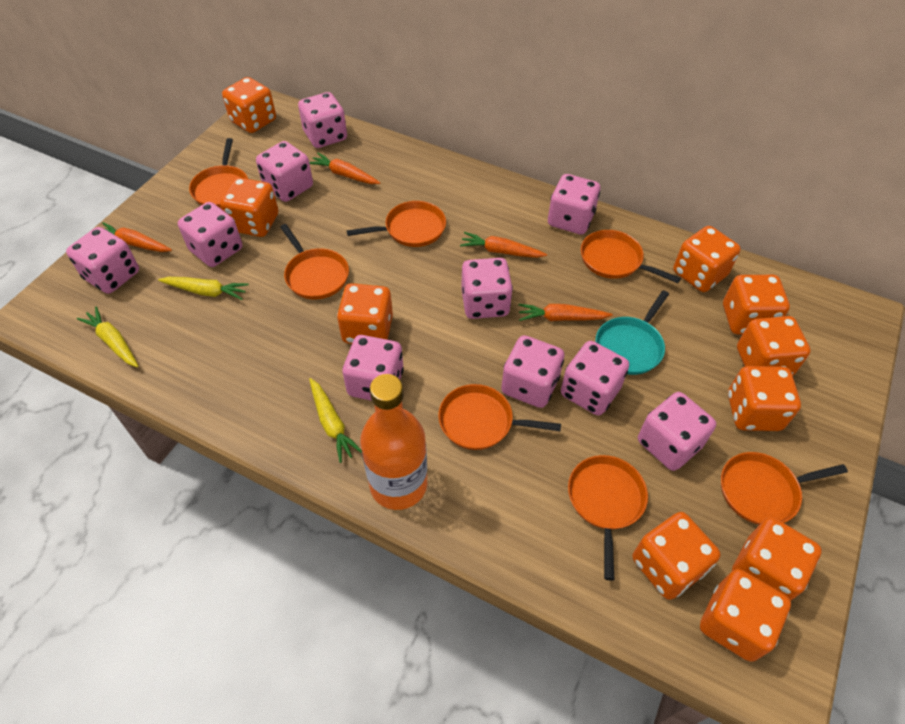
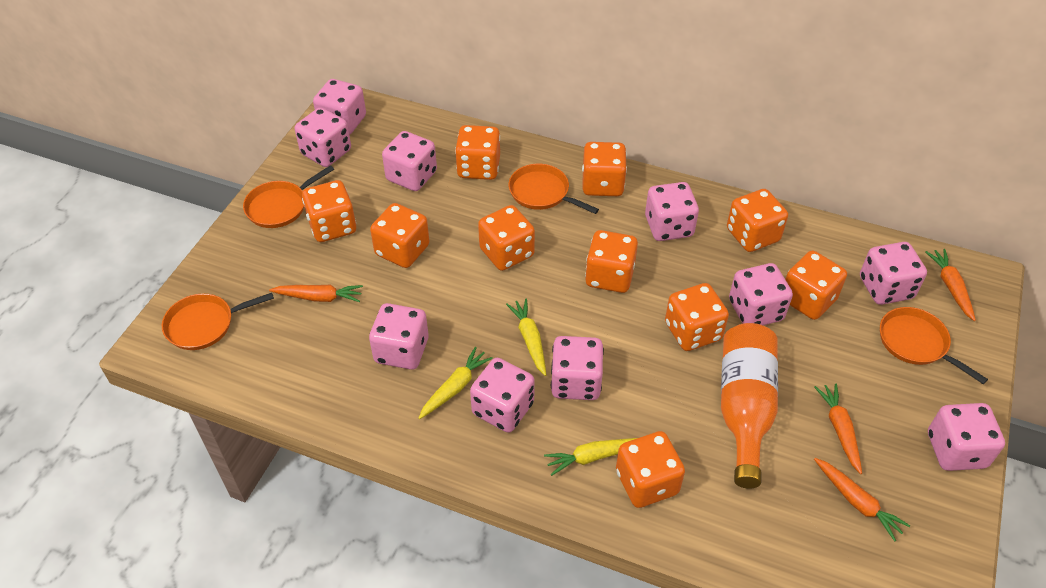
orange pan: [189,138,248,208] [280,224,349,300] [347,201,446,247] [438,384,561,450] [568,455,648,581] [581,230,681,283] [721,452,848,525] = 7 -> [162,293,274,350] [243,165,334,228] [508,164,599,214] [880,307,988,384] = 4
turquoise pan: [595,290,669,375] = 1 -> none = 0

